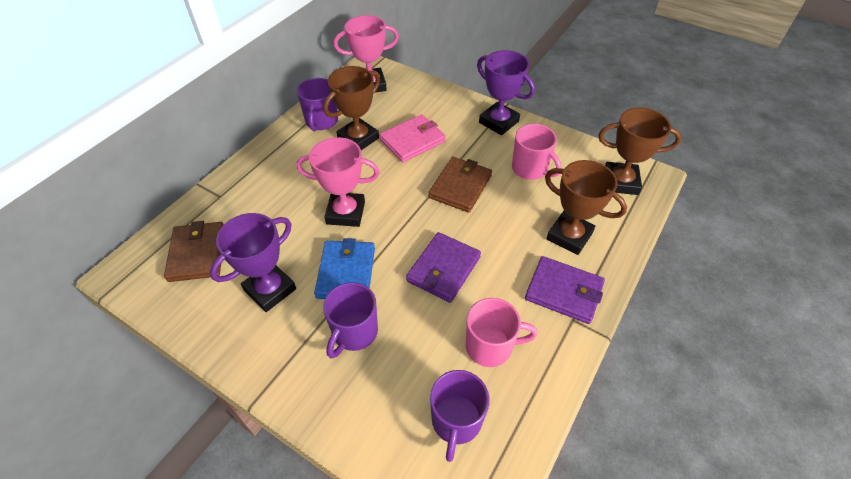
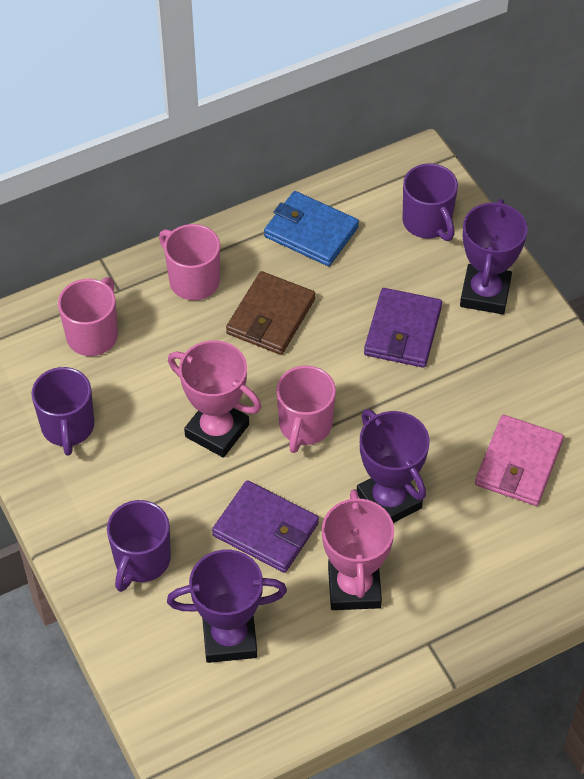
brown trophy: [323,66,380,150] [545,160,627,255] [598,107,682,195] = 3 -> none = 0
brown wallet: [164,221,224,282] [428,157,492,213] = 2 -> [226,271,315,355] = 1
pink mug: [466,298,538,367] [512,124,562,180] = 2 -> [58,277,118,356] [159,224,220,300] [276,366,336,453] = 3
purple trophy: [210,213,296,312] [477,50,535,135] = 2 -> [167,550,287,663] [357,409,430,523] [460,199,528,314] = 3

